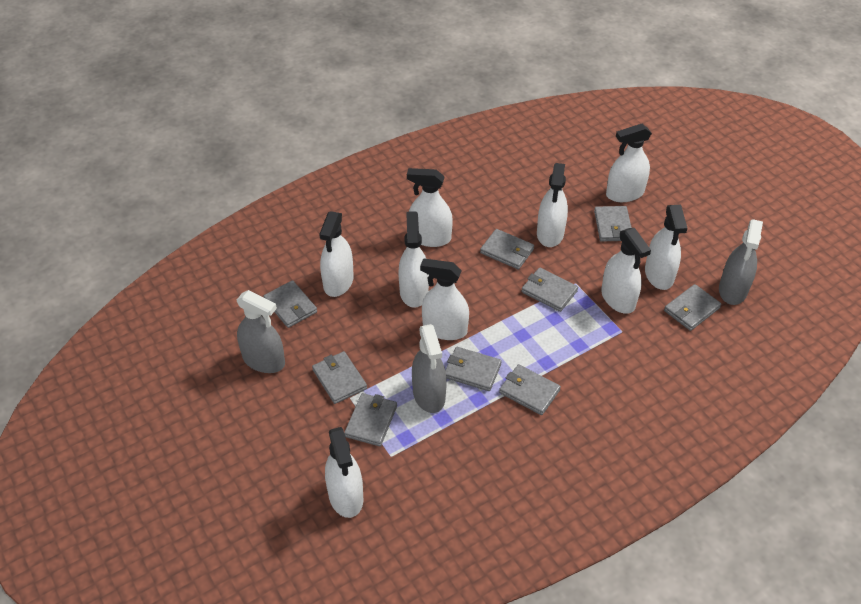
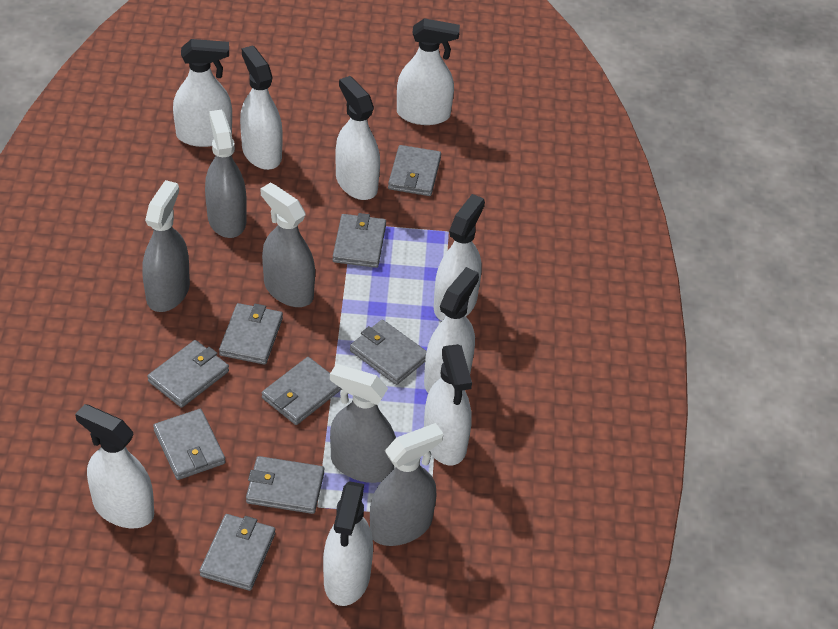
grey spray bottle: [237,290,285,373] [412,324,447,413] [719,219,763,305] = 3 -> [142,180,190,312] [205,110,247,238] [261,182,315,307] [330,364,396,483] [370,423,444,546] = 5

